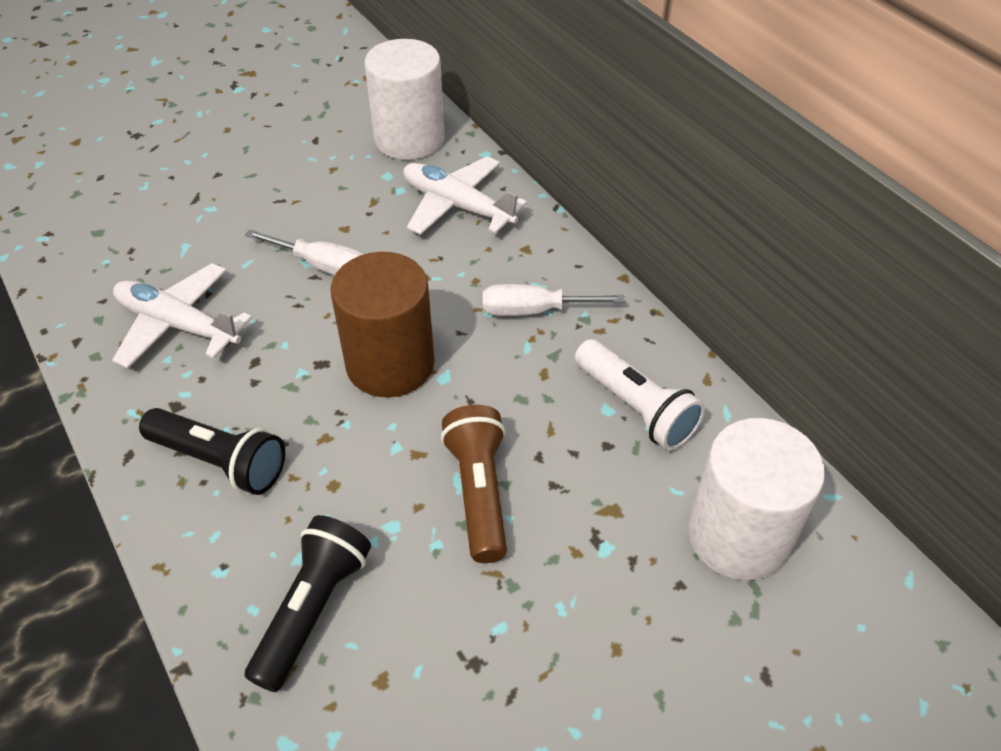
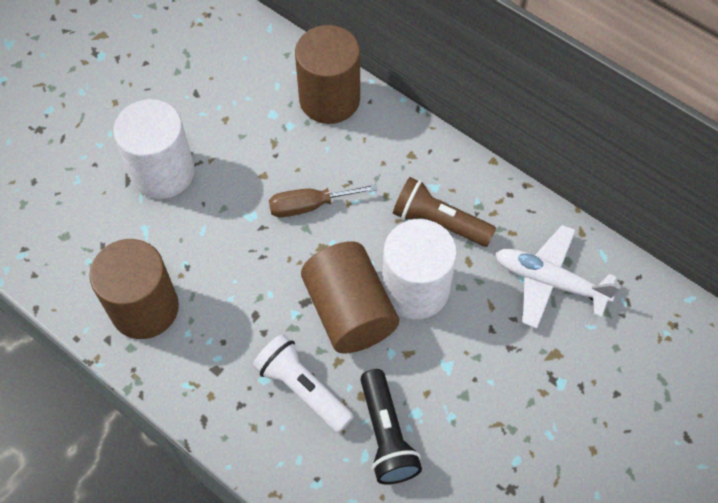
black flashlight: [139,408,285,495] [245,515,371,692] = 2 -> [360,369,422,485] = 1
brown cylinder: [331,252,435,397] = 1 -> [89,239,179,339] [295,25,360,124] [301,241,399,354] = 3
brown screwdriver: none = 0 -> [269,184,377,217] = 1
white plane: [112,263,252,368] [404,156,527,235] = 2 -> [495,225,620,329] = 1
white screwdriver: [245,229,364,275] [483,284,625,316] = 2 -> none = 0

